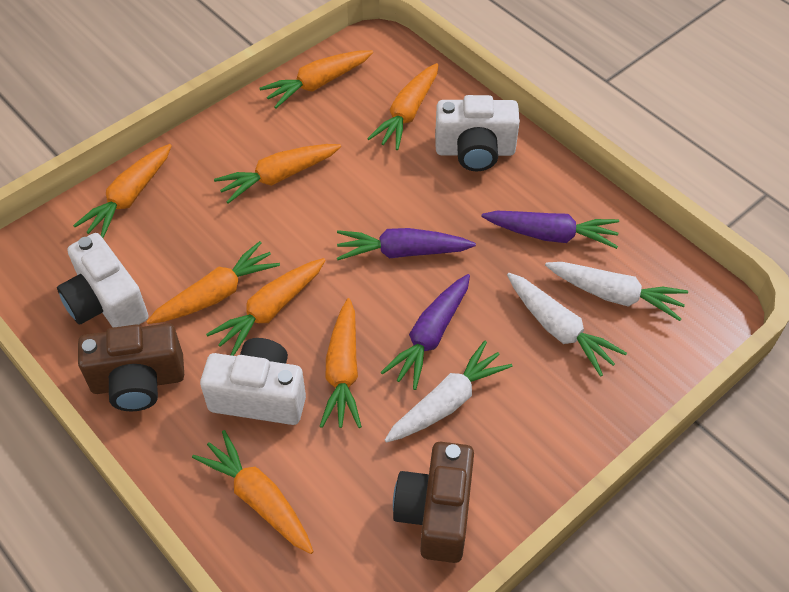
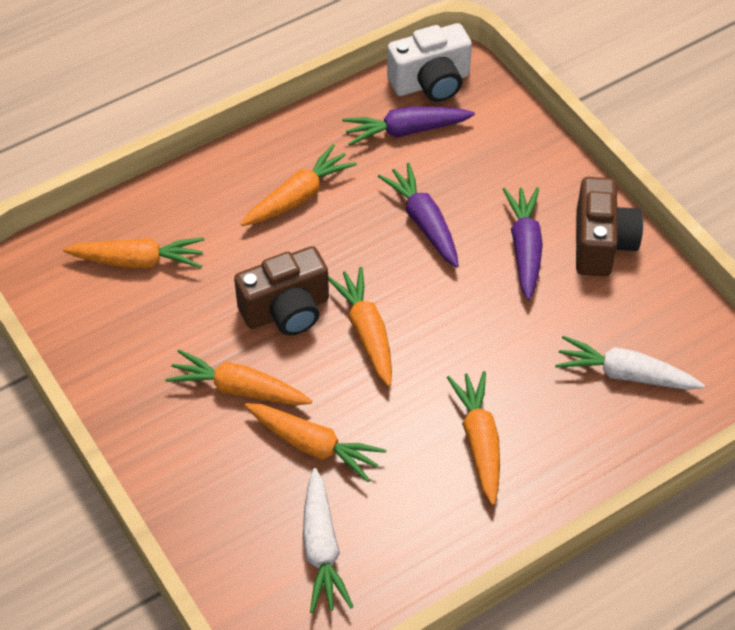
orange carrot: [73,144,172,238] [146,241,280,324] [192,430,314,554] [206,258,326,356] [214,144,341,204] [259,50,373,108] [320,298,362,428] [367,63,438,150] = 8 -> [63,237,204,268] [165,350,312,405] [241,144,357,226] [245,403,386,482] [328,267,392,387] [447,371,500,505] = 6
white camera: [57,233,148,328] [200,338,306,425] [435,95,520,171] = 3 -> [387,23,472,102] = 1
white carrot: [385,341,512,443] [507,273,627,377] [545,262,688,321] = 3 -> [303,468,353,613] [555,336,704,390] = 2

